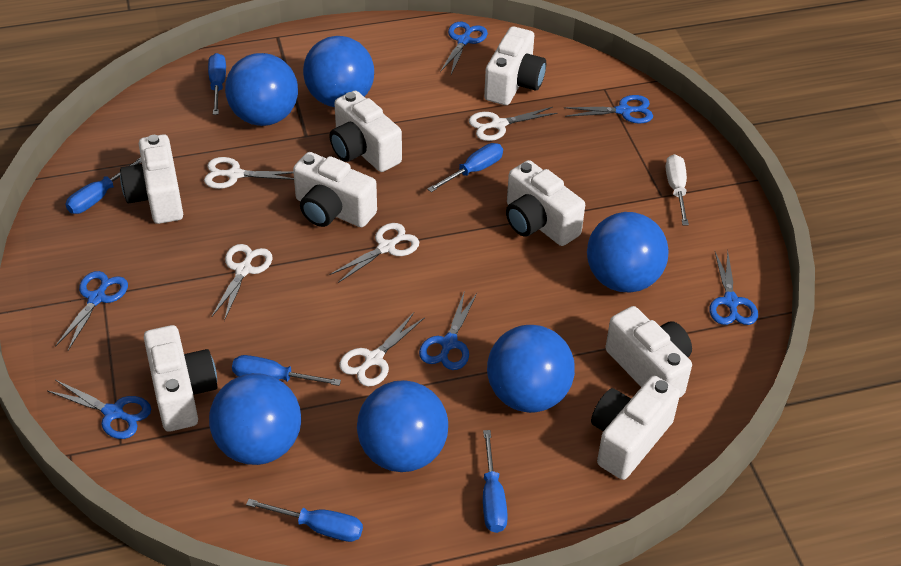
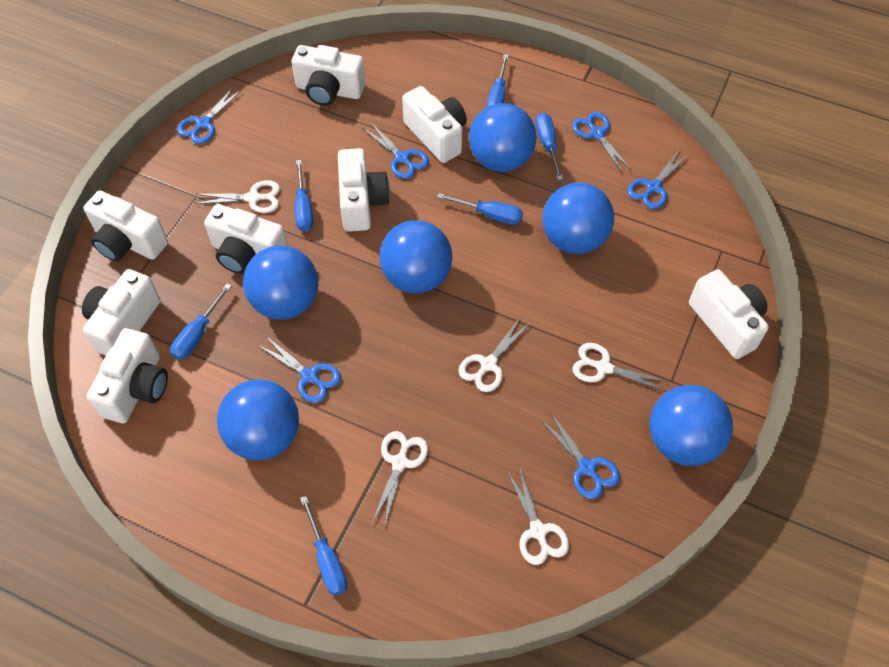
white screwdriver: [666,154,689,225] = 1 -> none = 0

